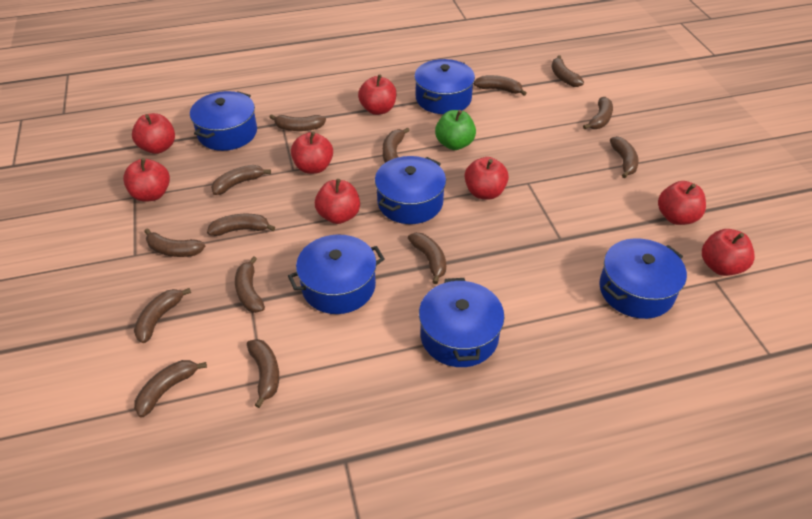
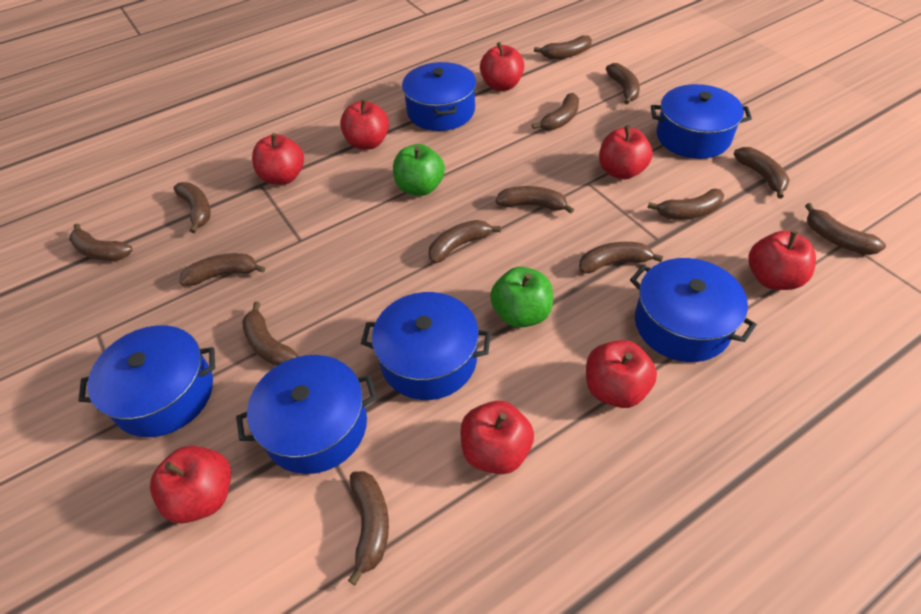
green apple: [435,110,476,150] = 1 -> [393,144,445,196] [490,267,553,328] = 2

